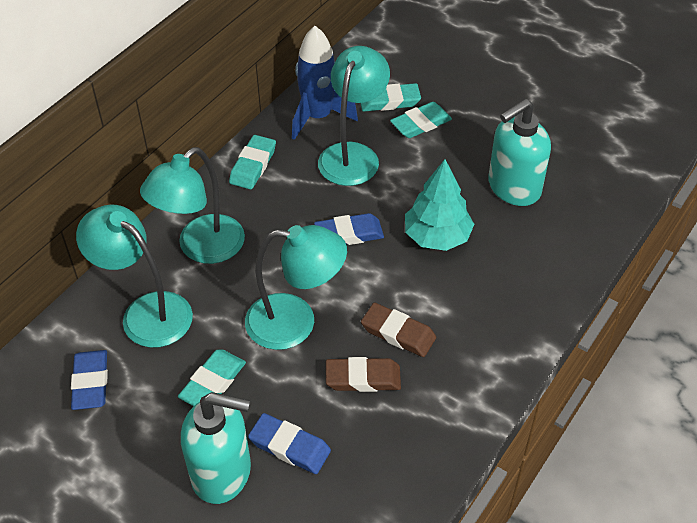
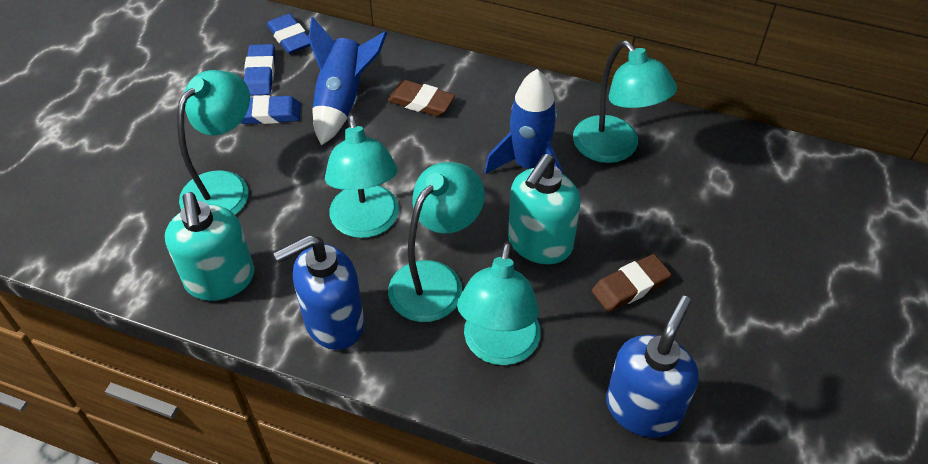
blue rocket: [292,26,358,140] = 1 -> [308,17,387,146] [485,69,563,174] = 2
blue soap dispenser: none = 0 -> [273,235,364,350] [606,296,699,437] = 2
turquoise eraser: [178,350,246,406] [229,135,276,189] [361,83,421,112] [390,102,452,138] = 4 -> none = 0
turquoise lamp: [76,204,193,348] [140,147,245,264] [245,225,347,350] [318,46,390,186] = 4 -> [177,70,250,215] [325,114,399,238] [388,162,485,322] [457,242,541,365] [573,41,677,163] = 5
turquoise tree: [405,159,474,251] = 1 -> none = 0

